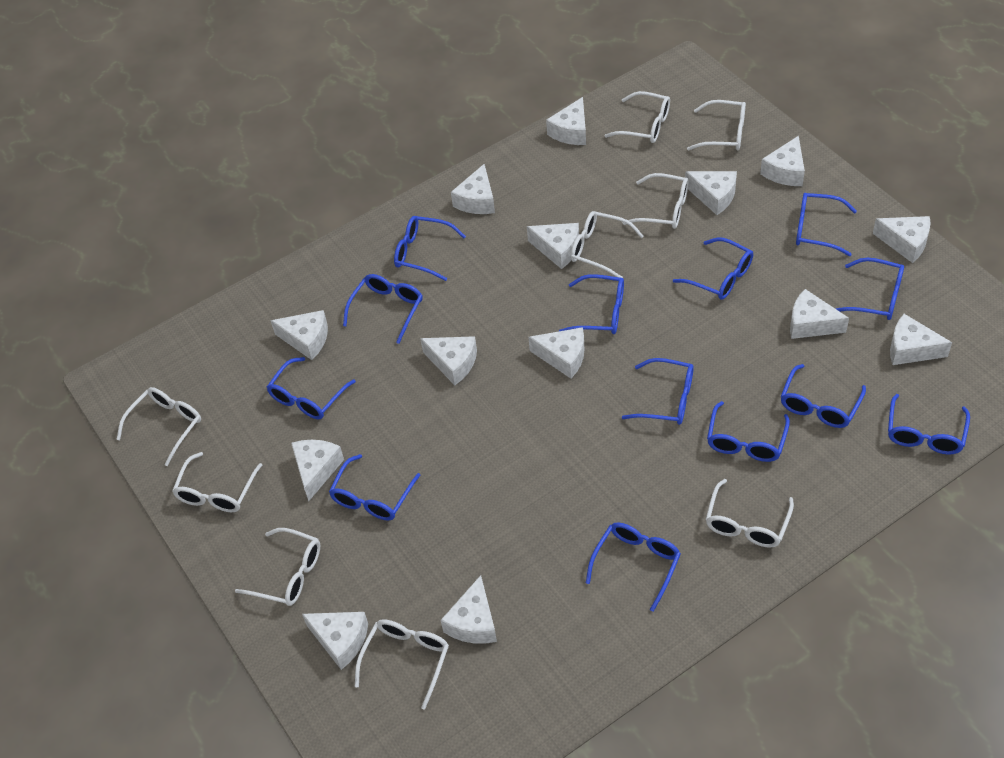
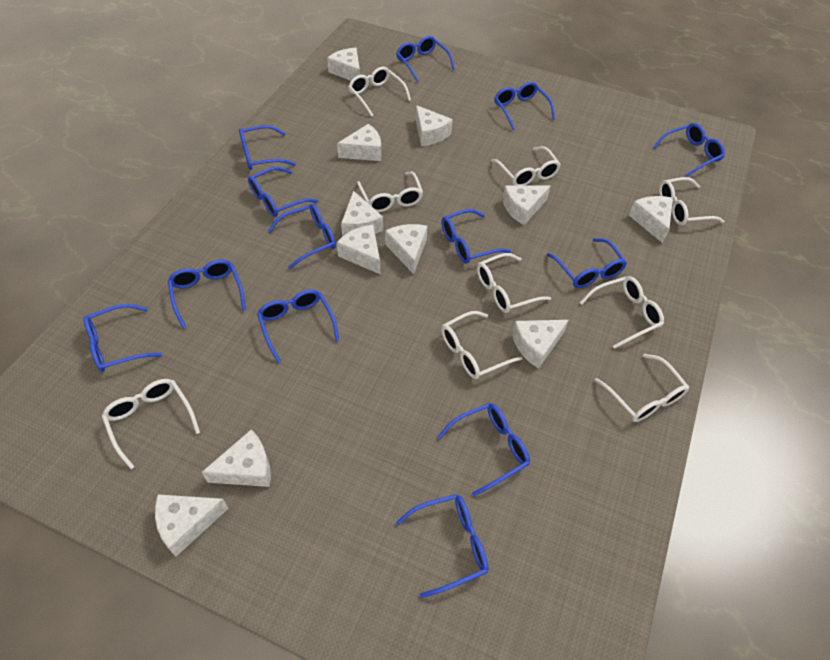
white cheese: [270,310,328,360] [291,440,344,501] [302,612,368,670] [420,336,477,385] [441,575,497,644] [451,164,495,214] [527,223,579,269] [528,327,584,378] [546,97,586,145] [685,171,737,215] [760,136,805,186] [790,289,849,339] [873,216,931,263] [890,314,952,365] = 14 -> [155,494,229,556] [202,429,271,487] [327,47,360,81] [337,124,381,161] [337,224,380,274] [341,191,383,236] [385,224,427,274] [416,105,453,146] [502,185,551,225] [512,320,569,369] [629,196,673,243] = 11

